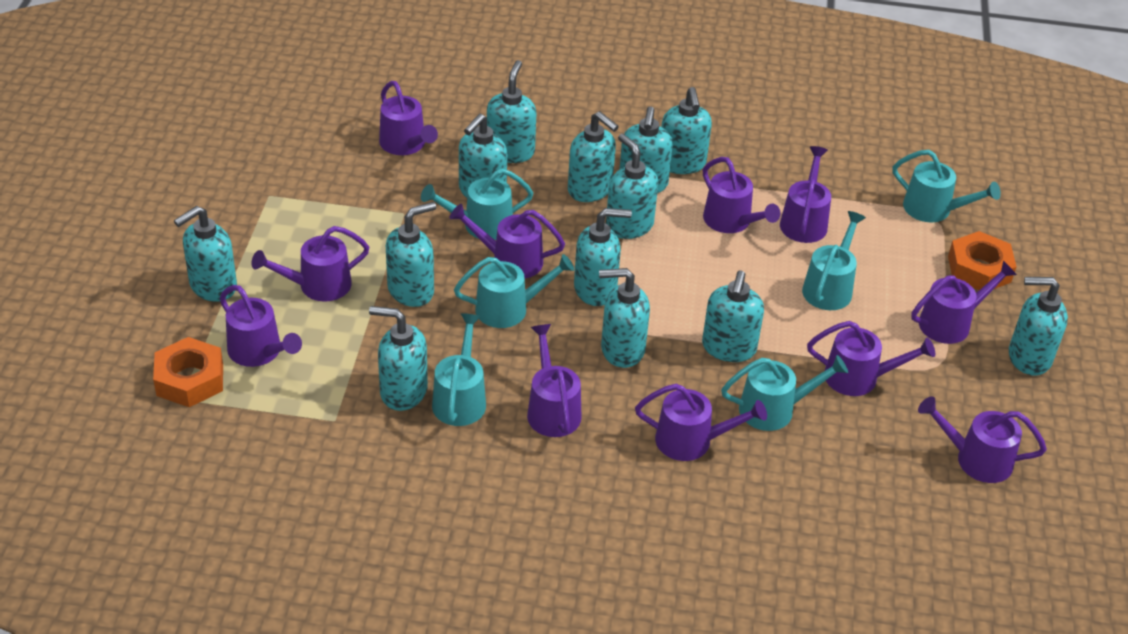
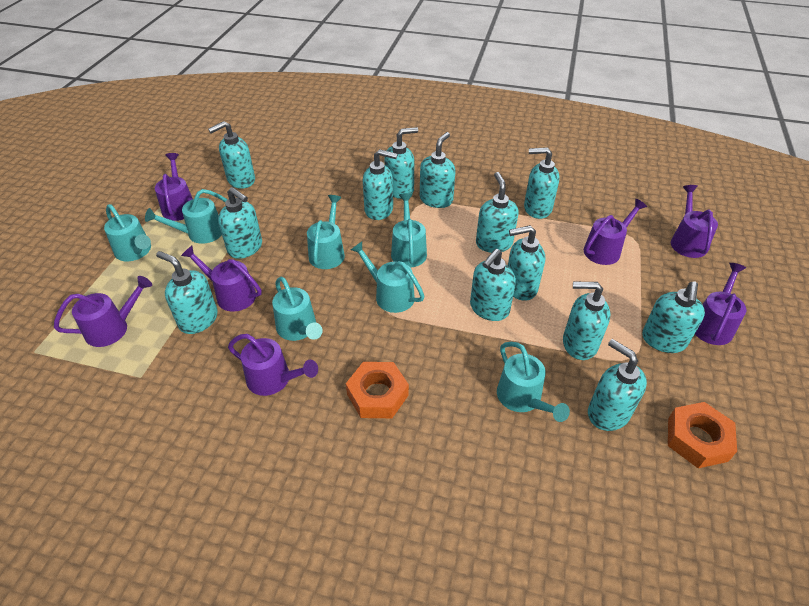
purple watering can: [220,285,302,367] [251,226,369,301] [379,81,438,155] [449,204,565,279] [527,324,581,437] [635,384,767,461] [703,157,780,233] [780,146,831,243] [807,321,935,396] [911,261,1017,344] [918,396,1047,483] = 11 -> [54,276,152,347] [155,153,193,221] [181,246,261,312] [228,334,318,396] [584,199,647,265] [671,185,718,258] [695,263,746,345] = 7
turquoise watering can: [421,169,533,240] [432,313,486,426] [454,254,574,328] [721,355,848,431] [802,211,866,310] [893,150,1001,222] = 6 -> [104,204,151,261] [145,189,228,244] [272,277,323,341] [307,195,345,269] [351,241,425,313] [391,193,427,268] [497,342,570,422] = 7

